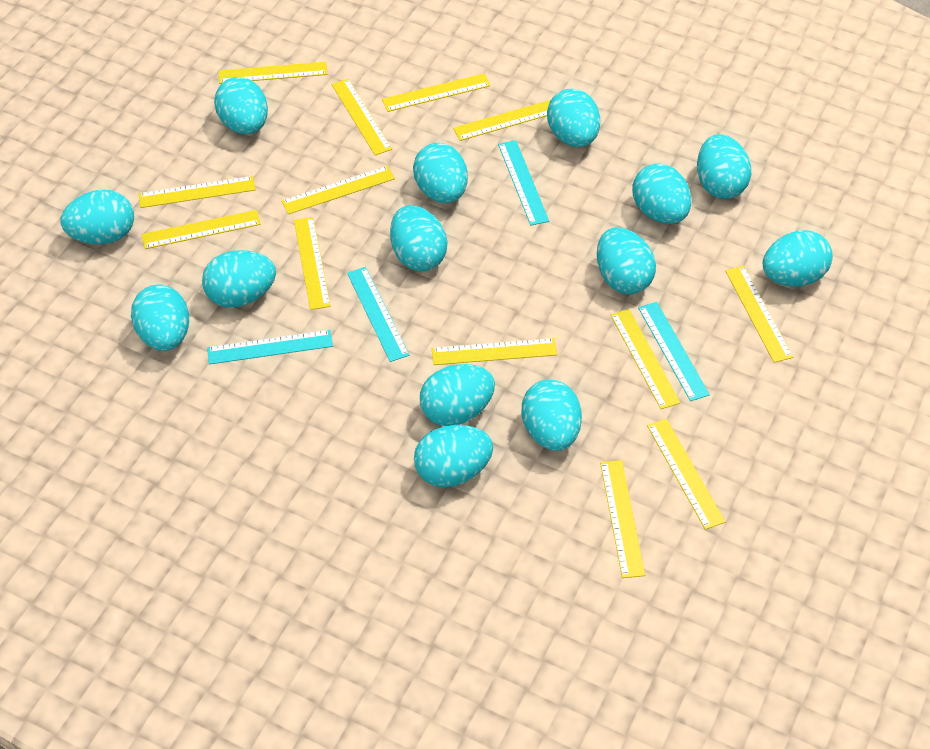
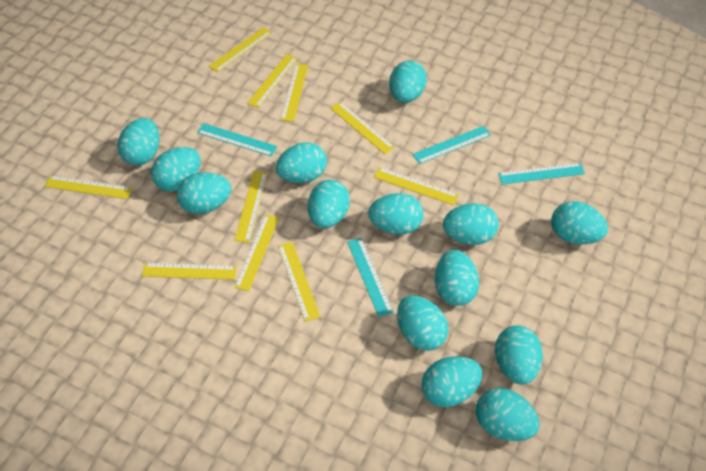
yellow ruler: [139,176,255,208] [142,210,261,249] [219,62,327,84] [281,166,395,214] [294,217,331,310] [332,79,392,155] [382,73,491,112] [431,338,557,365] [453,100,551,141] [600,460,645,578] [611,309,680,409] [647,419,725,530] [725,266,793,363] = 13 -> [45,175,132,199] [142,263,237,280] [209,27,272,73] [234,171,268,243] [234,214,279,291] [247,54,298,108] [278,242,321,322] [280,64,308,122] [330,101,395,154] [373,167,459,205] = 10

